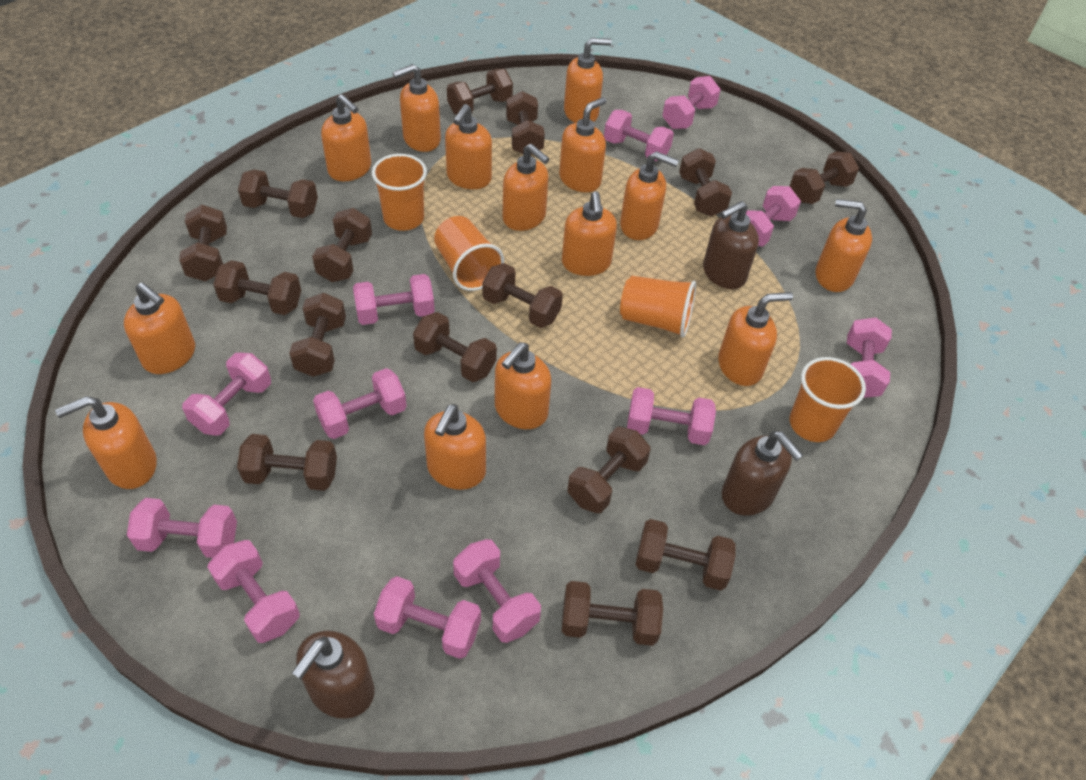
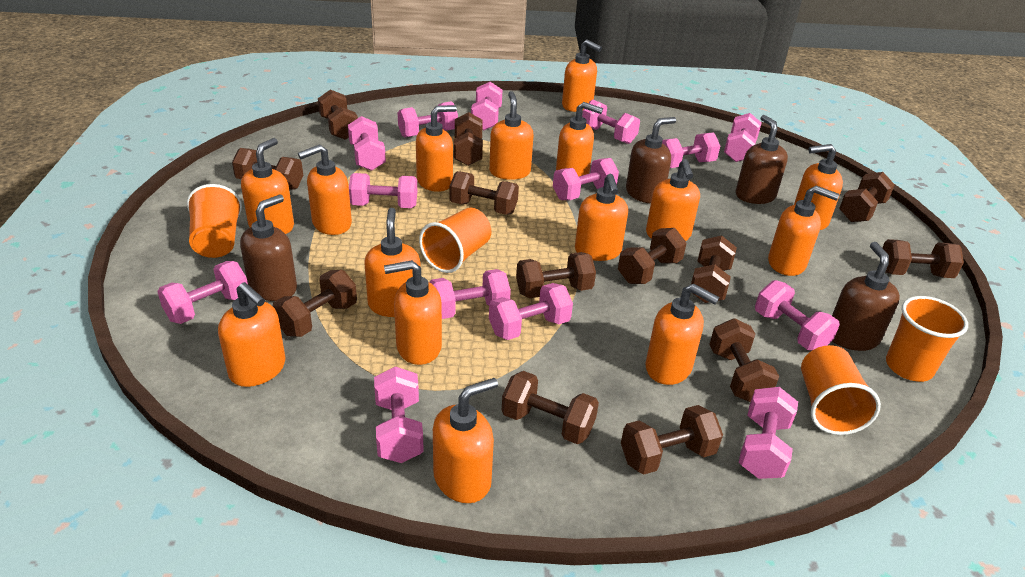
brown dumbbell: [179,205,227,281] [213,260,301,315] [237,434,337,491] [238,169,318,218] [289,293,346,377] [312,208,372,282] [413,312,497,382] [447,69,513,115] [482,263,563,328] [506,91,545,154] [562,581,663,646] [568,427,651,513] [635,519,736,591] [679,148,732,216] [790,151,859,204] = 15 -> [232,148,303,190] [273,270,357,337] [318,89,358,140] [449,171,519,215] [454,112,483,166] [502,371,599,444] [516,252,596,298] [618,228,687,284] [621,405,723,475] [691,236,737,303] [709,318,779,402] [839,172,895,222] [882,239,964,278] = 13
brown soap dispenser: [292,631,374,719] [703,201,759,289] [722,431,804,516] = 3 -> [240,194,297,301] [626,117,676,203] [736,115,788,204] [832,242,900,351] = 4
orange soap dispenser: [55,396,157,489] [124,282,195,374] [321,94,371,181] [392,64,441,152] [424,404,486,490] [445,104,492,189] [495,342,551,429] [503,144,549,231] [559,97,606,192] [562,191,617,276] [564,38,612,123] [620,151,679,240] [718,292,793,386] [816,199,872,292] = 14 -> [218,282,285,387] [241,138,294,234] [298,144,352,235] [364,208,421,317] [384,260,442,365] [416,105,457,192] [433,378,498,503] [489,91,533,180] [556,102,603,176] [562,39,602,112] [575,174,628,261] [646,159,700,241] [646,284,719,385] [768,186,839,276] [794,144,843,230] = 15
pink dumbbell: [127,498,237,558] [182,353,271,436] [207,540,300,643] [313,368,407,439] [353,274,435,325] [374,576,481,659] [453,539,541,643] [604,110,674,161] [627,387,716,445] [662,76,721,129] [746,186,801,246] [847,317,892,398] = 12 -> [157,261,248,324] [348,116,386,171] [349,173,417,208] [374,366,424,463] [398,101,458,137] [430,269,511,319] [471,82,502,130] [489,283,573,340] [553,158,619,200] [582,100,640,144] [662,132,720,168] [724,113,762,162] [739,387,798,479] [755,280,840,351] = 14

